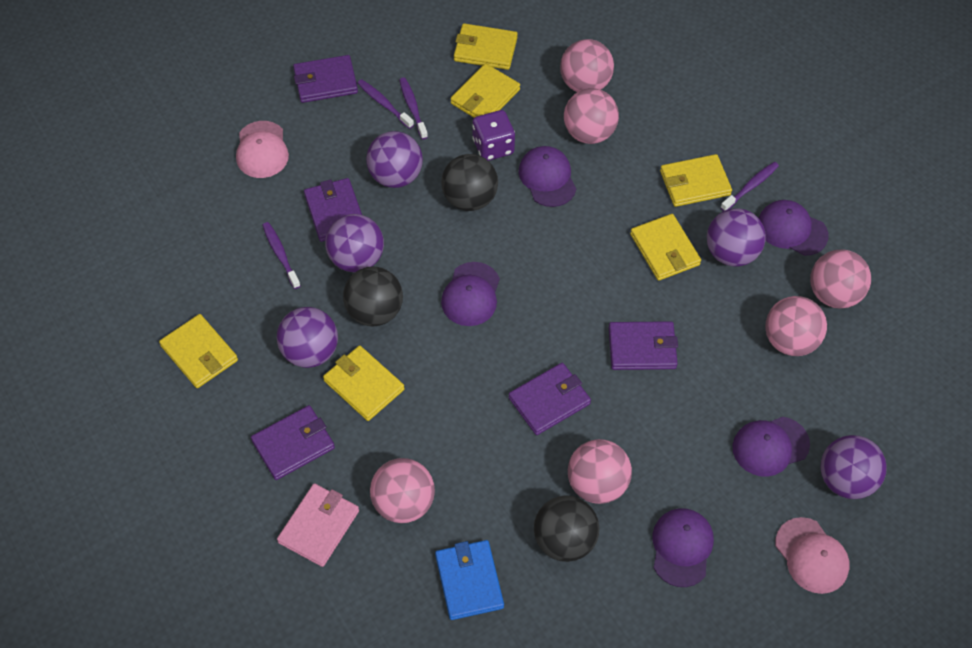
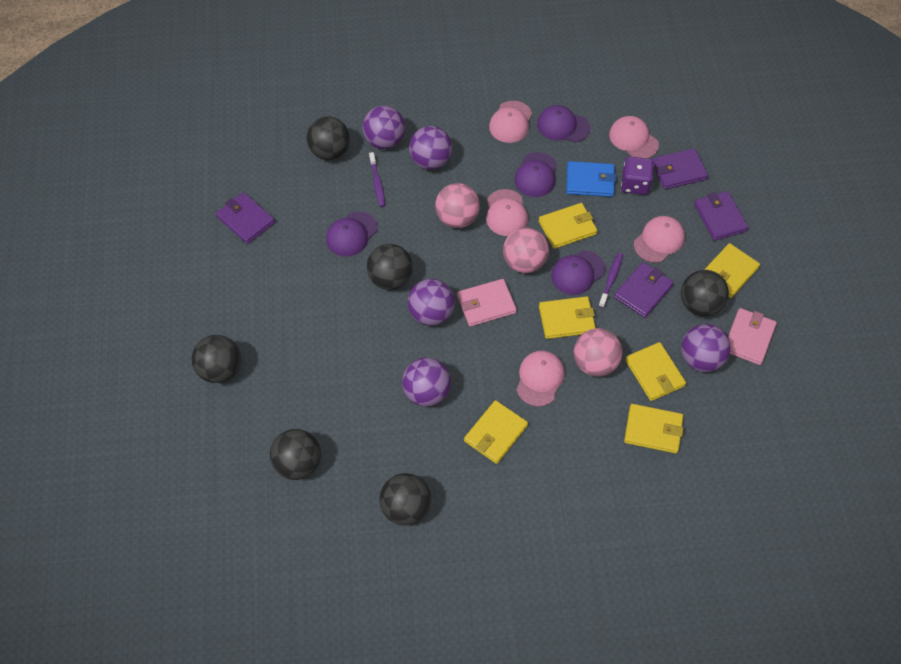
black ball: [343,267,403,326] [441,154,498,211] [534,495,599,562] = 3 -> [192,335,241,383] [270,429,321,480] [307,117,350,160] [367,244,413,290] [379,473,431,526] [681,270,729,316] = 6
pink ball: [370,458,435,523] [560,39,614,92] [564,88,619,144] [568,439,632,504] [765,296,827,356] [810,249,871,308] = 6 -> [435,183,480,228] [503,227,549,273] [574,328,622,377] = 3
pink cap: [236,121,289,178] [775,517,850,594] = 2 -> [486,189,528,236] [489,101,532,143] [516,351,565,407] [609,116,659,158] [634,216,685,263] = 5
pink wallet: [277,483,359,567] = 1 -> [457,279,517,327] [728,308,777,365] = 2
purple cap: [441,262,500,326] [519,146,576,207] [652,508,714,587] [732,417,810,477] [759,200,828,256] = 5 -> [326,211,378,257] [514,152,557,197] [537,105,590,142] [551,251,606,295] = 4
purple toothbrush: [262,222,301,289] [357,79,414,129] [399,77,428,139] [720,162,779,211] = 4 -> [369,152,385,207] [599,253,623,308] = 2
purple wallet: [251,405,335,480] [293,55,358,103] [304,178,362,242] [509,363,591,435] [609,321,678,370] = 5 -> [216,192,275,244] [614,262,674,318] [652,148,708,189] [694,191,748,241] = 4

